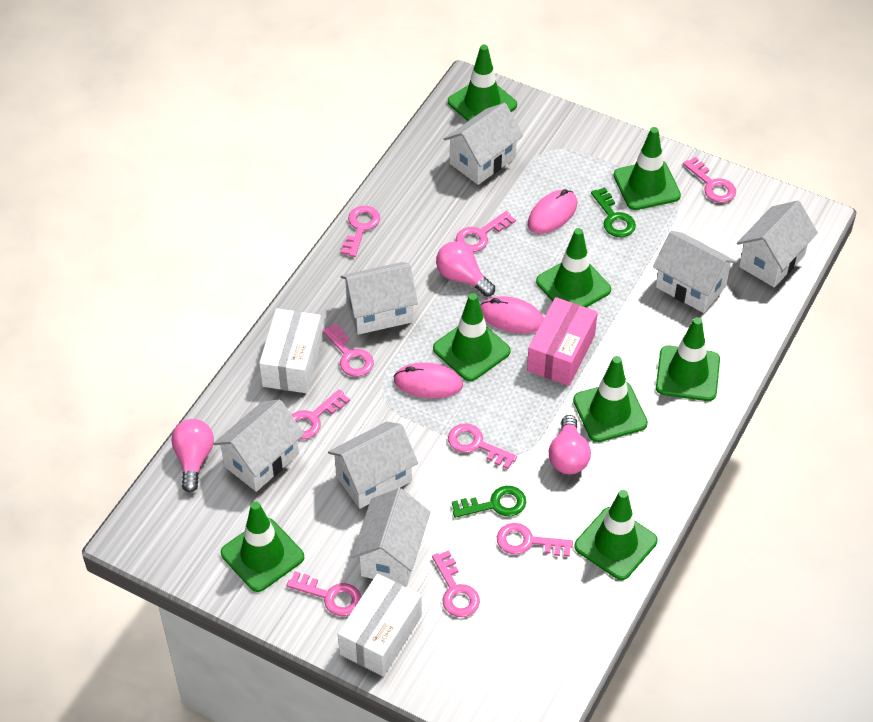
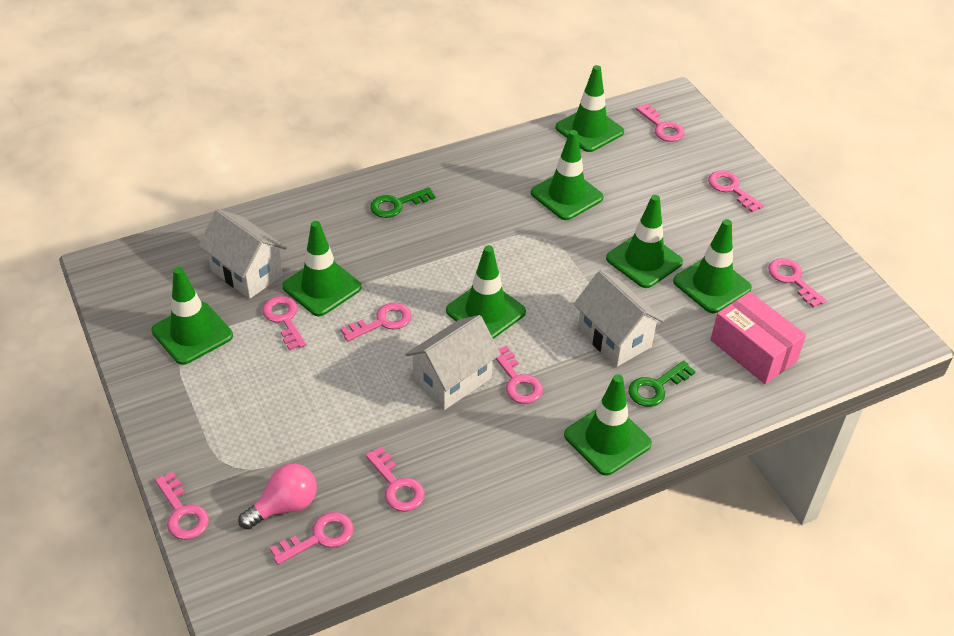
pink light bulb: [171,419,214,493] [436,241,495,297] [549,415,591,474] = 3 -> [238,464,317,530] = 1
pink mouse: [393,362,463,398] [480,296,544,333] [528,189,577,234] = 3 -> none = 0
white box: [259,308,323,393] [338,574,422,676] = 2 -> none = 0
white house: [213,399,304,492] [328,422,418,509] [341,262,418,335] [352,488,430,586] [444,103,523,185] [653,231,737,313] [737,201,818,287] = 7 -> [199,209,287,299] [405,315,500,410] [574,270,664,367] = 3

